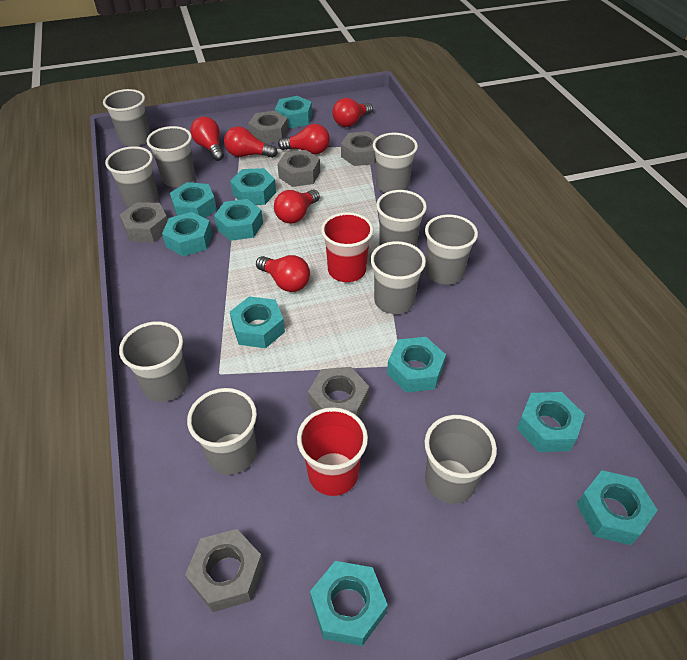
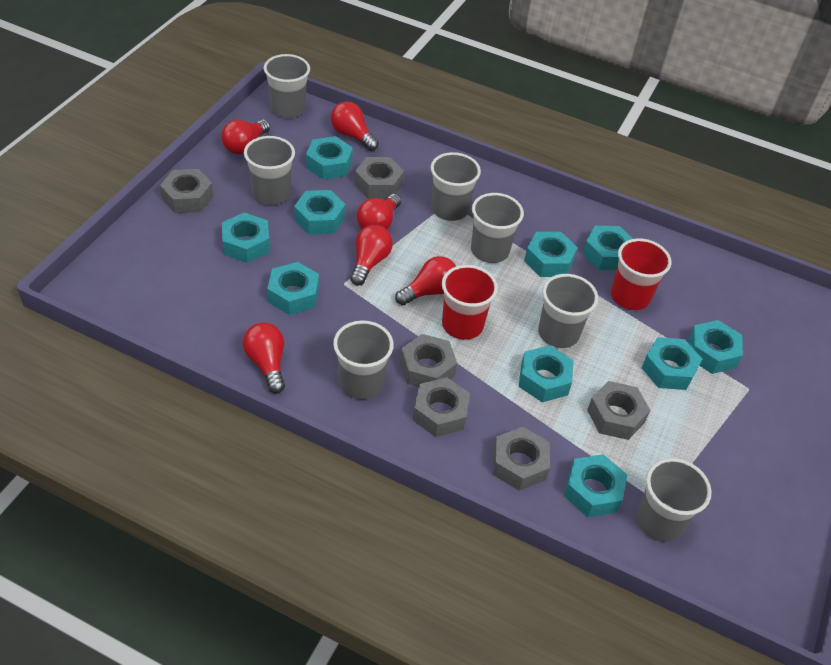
grey cup: [103,89,150,147] [105,146,159,208] [119,321,189,402] [147,126,195,187] [187,388,257,475] [370,241,426,314] [373,133,418,193] [376,190,427,246] [424,415,497,504] [425,215,478,285] = 10 -> [244,136,295,205] [264,54,310,118] [333,320,394,399] [431,152,481,221] [471,193,524,263] [538,274,598,348] [636,458,712,542] = 7

